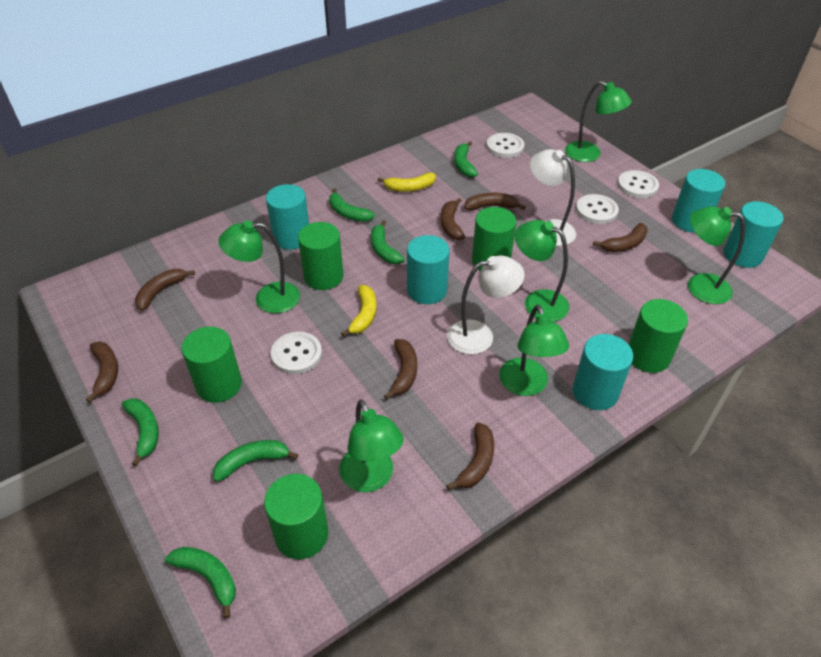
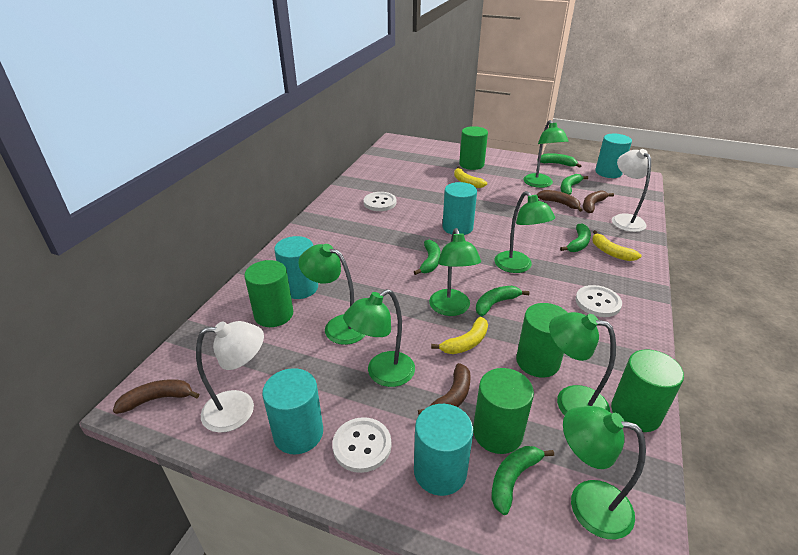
brown banana: [86,342,118,403] [135,269,195,311] [384,339,417,400] [441,198,465,240] [446,423,494,490] [464,193,526,210] [593,223,648,252] = 7 -> [113,379,199,414] [418,363,471,414] [536,190,582,212] [583,190,614,213] = 4
green lamp: [218,221,300,313] [339,399,404,492] [499,305,569,396] [515,220,569,322] [565,81,632,162] [688,206,745,304] = 6 -> [298,244,365,345] [343,289,415,387] [429,228,481,316] [494,191,555,273] [523,120,569,188] [549,312,616,416] [563,406,646,539] = 7
white button: [271,332,322,374] [487,133,524,158] [576,194,619,224] [617,170,659,198] = 4 -> [332,417,391,473] [364,192,396,211] [575,285,622,317] = 3
yellow banana: [341,285,377,337] [378,173,436,192] = 2 -> [431,317,488,354] [454,167,487,188] [592,230,642,261] = 3

